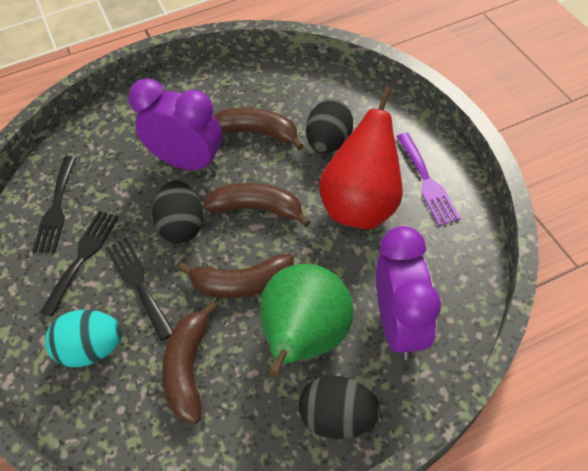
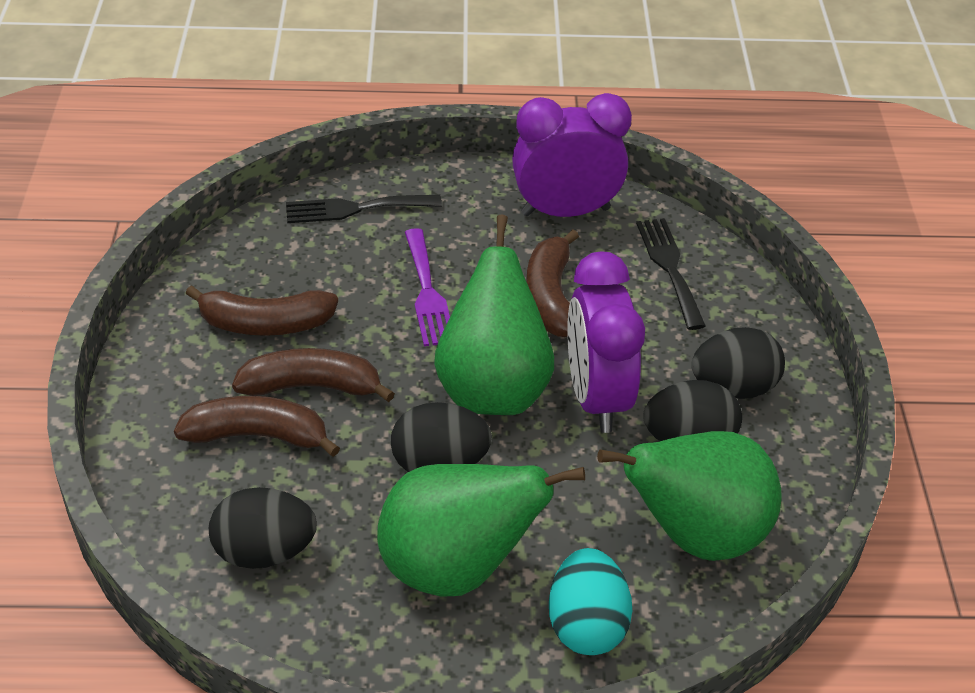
black egg: [152,181,203,243] [299,375,381,439] [306,100,353,154] = 3 -> [209,487,317,569] [391,402,492,472] [643,380,742,441] [691,327,785,399] = 4
black fork: [32,156,76,253] [40,211,119,317] [105,237,173,341] = 3 -> [286,195,442,223] [636,218,706,330] = 2
green pear: [260,264,354,378] = 1 -> [377,464,585,597] [434,215,554,415] [597,431,782,561] = 3
red pear: [319,86,403,229] = 1 -> none = 0

